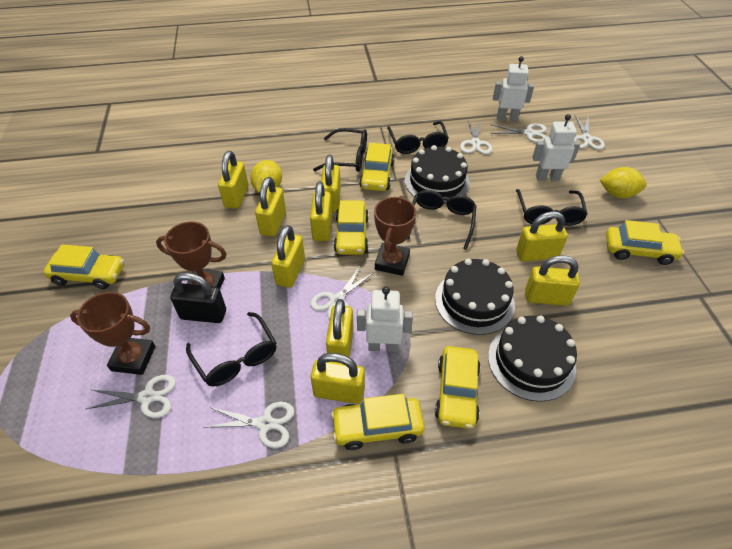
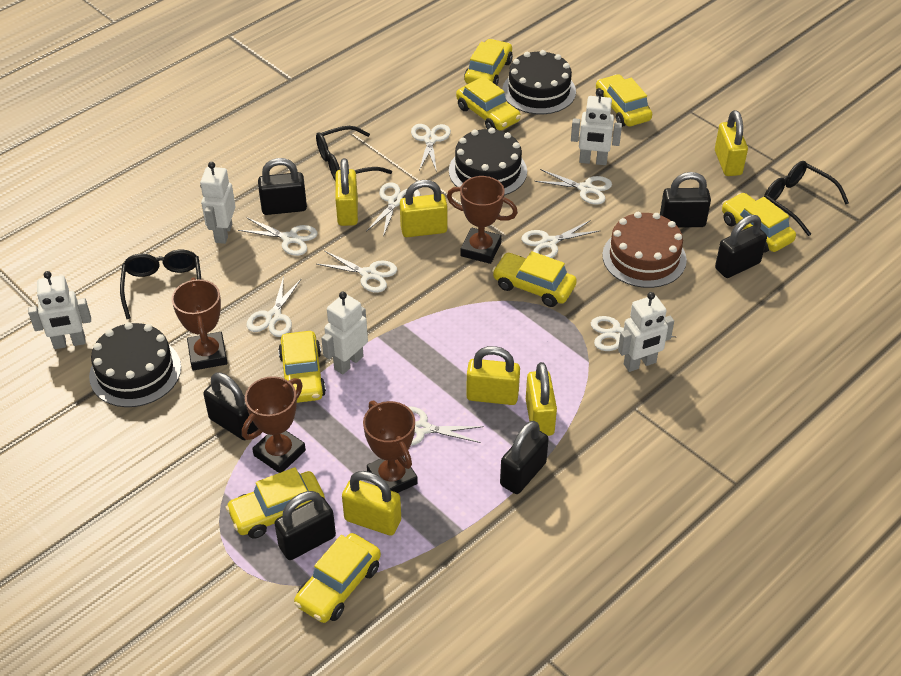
black glasses: [186,312,276,386] [313,128,367,172] [387,121,449,154] [407,190,476,250] [516,189,588,226] = 5 -> [120,250,201,319] [316,126,392,182] [764,161,849,236] = 3
black padlock: [170,273,226,323] = 1 -> [203,372,258,440] [258,158,307,215] [274,491,336,560] [500,421,549,494] [660,172,711,228] [715,215,767,278] = 6
brown cake: none = 0 -> [602,212,687,288] = 1
brown trophy: [70,292,155,375] [156,221,227,289] [374,196,416,276] = 3 -> [172,277,227,371] [242,376,306,473] [363,400,418,493] [447,176,518,264] = 4
white robot: [357,287,413,352] [493,56,534,121] [532,114,580,181] = 3 -> [28,271,91,349] [200,162,236,244] [321,292,368,375] [571,89,622,165] [618,292,674,372] = 5
white scissors: [86,375,176,418] [203,402,295,448] [310,265,375,320] [460,120,492,154] [490,123,547,143] [574,116,605,150] = 6 -> [238,217,318,256] [246,276,302,337] [317,251,397,293] [366,182,420,237] [408,406,484,446] [411,124,451,172] [522,220,601,258] [534,169,612,205] [591,316,676,351] = 9
yellow car: [43,245,124,289] [331,394,425,450] [334,200,369,255] [359,143,395,191] [435,346,481,429] [606,220,684,265] = 6 -> [226,467,325,538] [278,331,326,403] [294,533,381,623] [456,76,521,131] [464,39,513,85] [492,251,577,307] [596,74,652,127] [722,193,796,253] = 8
yellow lemon: [250,160,282,193] [600,167,647,198] = 2 -> none = 0
yellow padlock: [218,151,248,209] [255,177,286,237] [271,225,305,288] [310,181,332,241] [311,353,365,404] [321,154,341,212] [326,299,354,357] [516,211,568,261] [525,255,580,306] = 9 -> [335,158,358,226] [342,471,401,535] [400,180,447,237] [466,346,520,405] [526,362,557,436] [715,110,748,176] = 6

